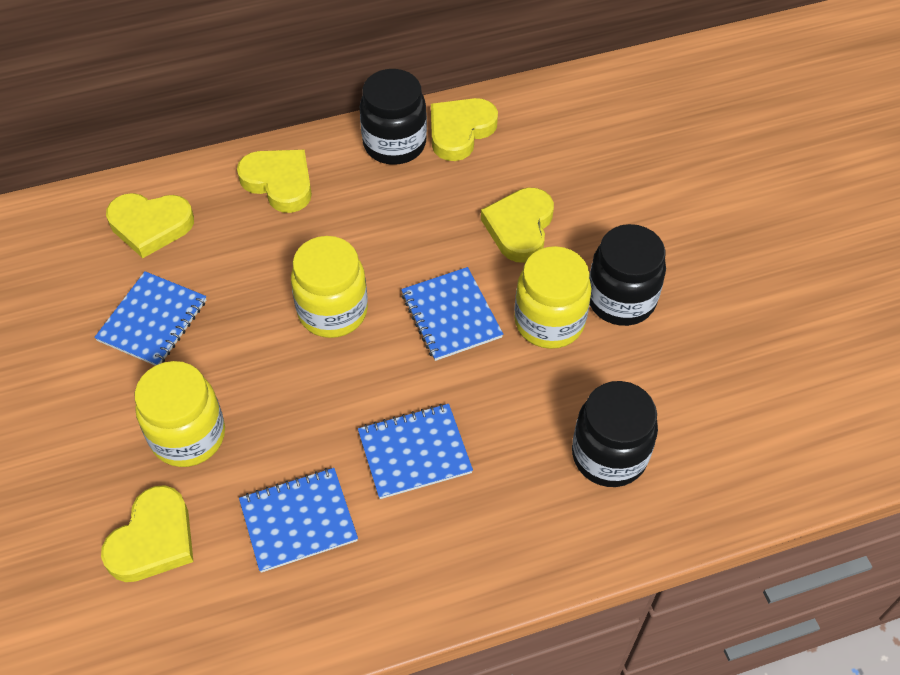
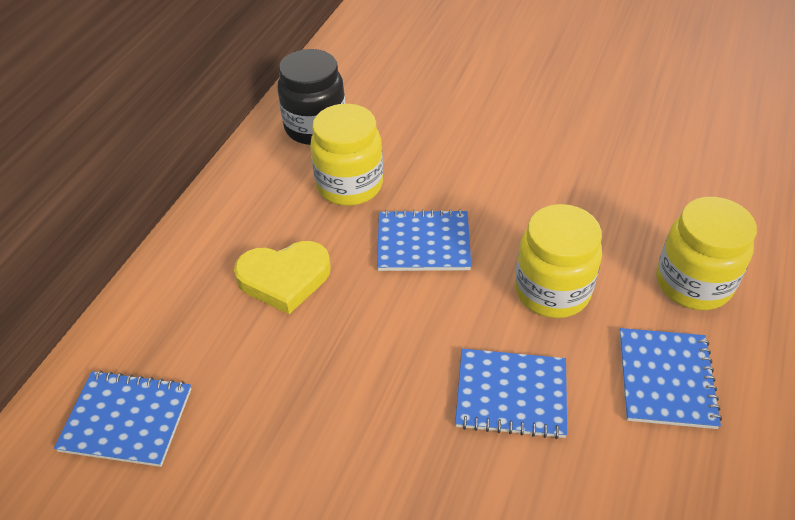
black jar: [360,69,427,165] [572,381,658,487] [589,224,666,326] = 3 -> [278,49,345,145] = 1
yellow heart: [101,485,194,582] [106,193,194,258] [237,150,312,213] [431,98,498,161] [481,188,554,263] = 5 -> [234,241,331,314] = 1

